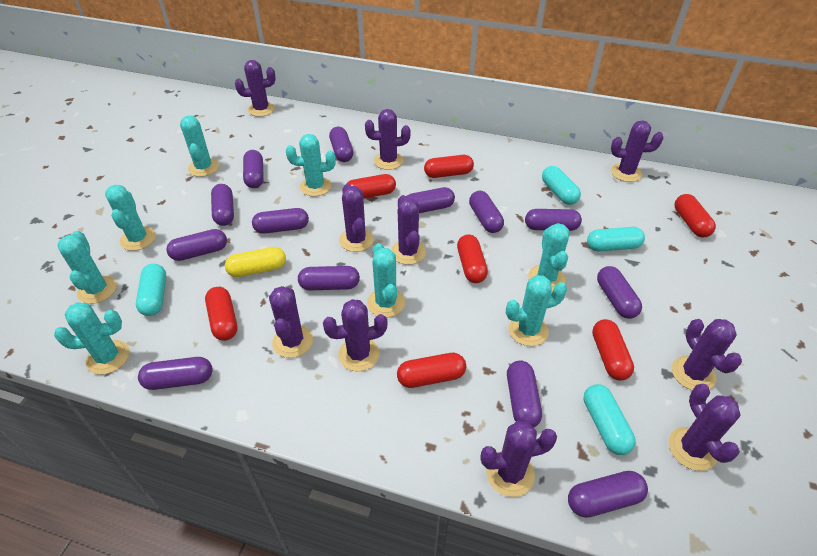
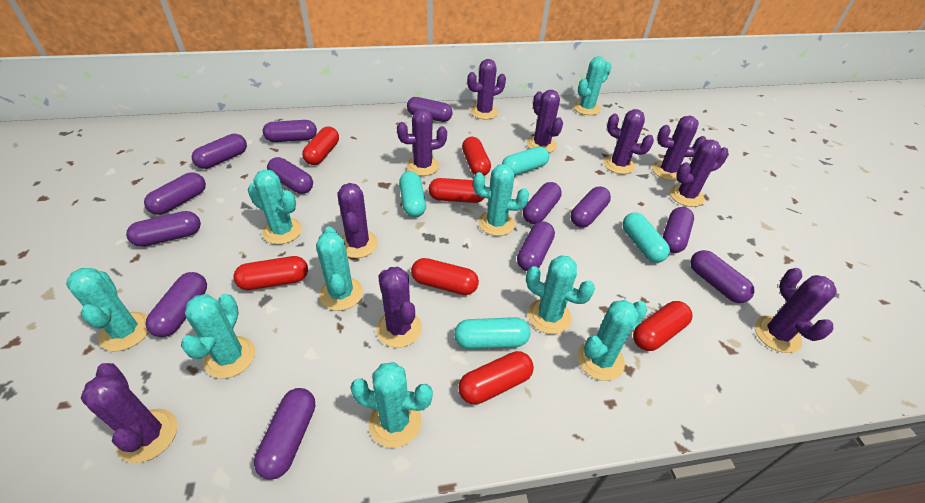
turquoise cactus: [54,302,130,375] [57,231,117,304] [105,185,156,251] [180,116,219,177] [286,134,336,197] [367,243,405,317] [506,275,567,346] [528,223,570,292] = 8 -> [66,268,149,351] [181,294,255,378] [248,170,302,244] [316,226,363,311] [350,362,433,448] [473,164,529,236] [526,255,595,334] [573,56,611,115] [578,300,648,381] = 9
yellow capsule: [225,247,286,277] = 1 -> none = 0

